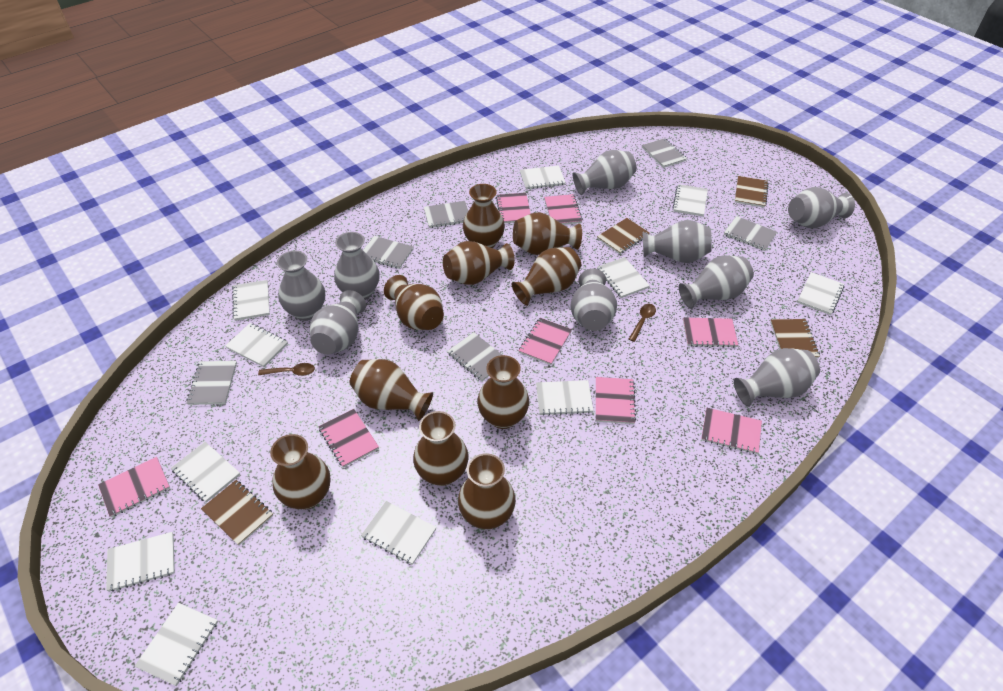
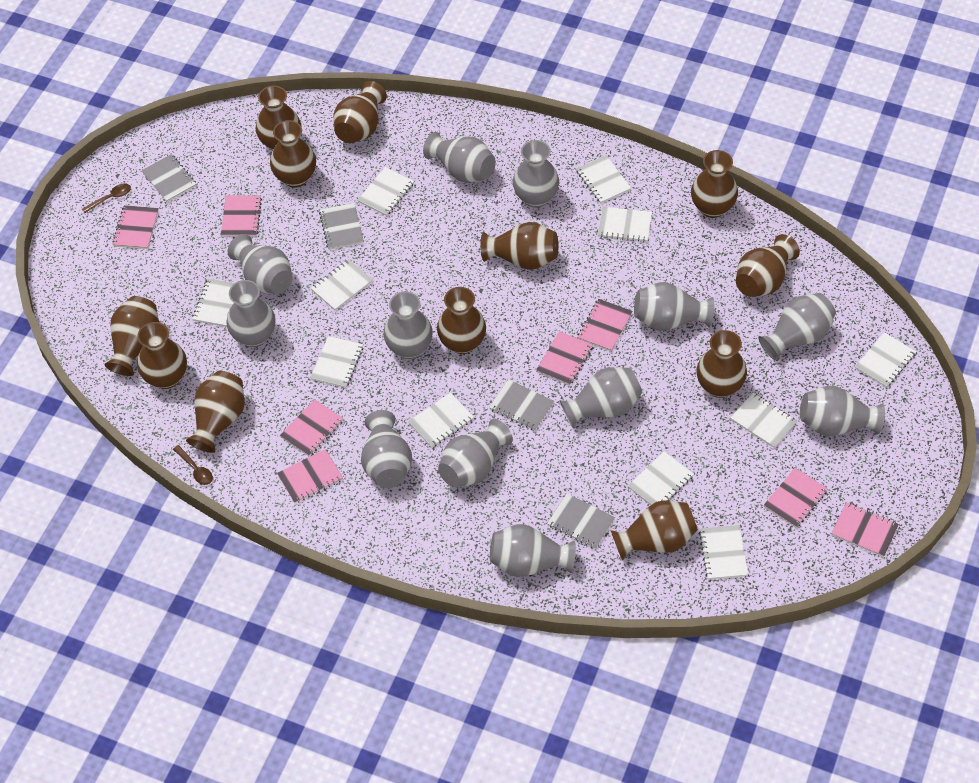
brown notebook: [201,480,273,546] [597,218,650,254] [735,176,769,208] [770,319,820,359] = 4 -> none = 0
brown vase: [270,434,330,509] [349,359,433,421] [384,275,444,330] [413,411,469,486] [443,241,515,285] [458,453,516,529] [463,184,505,248] [477,355,529,429] [511,247,581,306] [513,212,582,255] = 10 -> [104,296,159,376] [137,322,187,389] [186,370,245,453] [255,86,301,150] [270,120,316,188] [333,81,387,143] [437,287,486,354] [480,222,558,270] [610,500,698,561] [691,150,738,218] [697,330,747,398] [736,234,800,297] = 12
grey notebook: [186,361,237,405] [363,236,414,269] [424,201,468,228] [447,332,502,381] [642,138,687,168] [724,216,777,251] = 6 -> [141,154,197,202] [319,203,364,250] [489,379,555,431] [547,494,615,549] = 4
grey vase: [277,251,325,321] [310,290,366,355] [334,232,380,300] [570,269,617,331] [573,150,637,195] [643,220,712,263] [679,255,754,309] [734,348,820,407] [788,187,855,228] = 9 -> [226,280,276,347] [228,234,293,294] [361,410,412,488] [383,291,433,359] [423,132,496,183] [438,419,513,487] [490,524,576,577] [513,140,559,208] [560,367,642,428] [634,282,714,331] [759,293,836,361] [800,386,885,436] = 12

